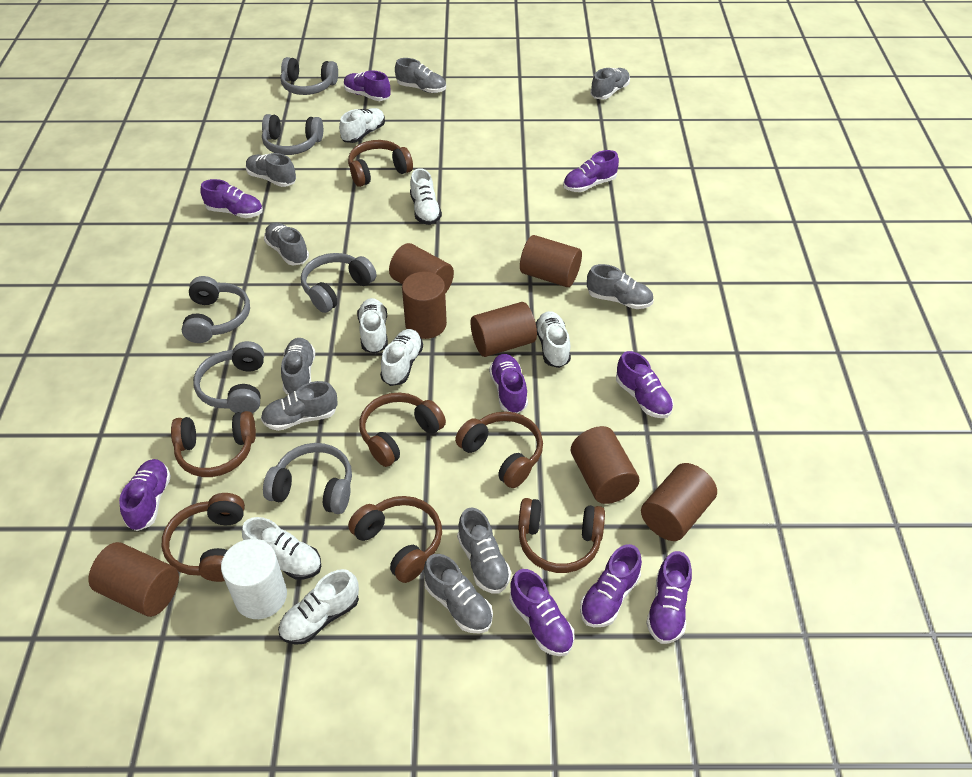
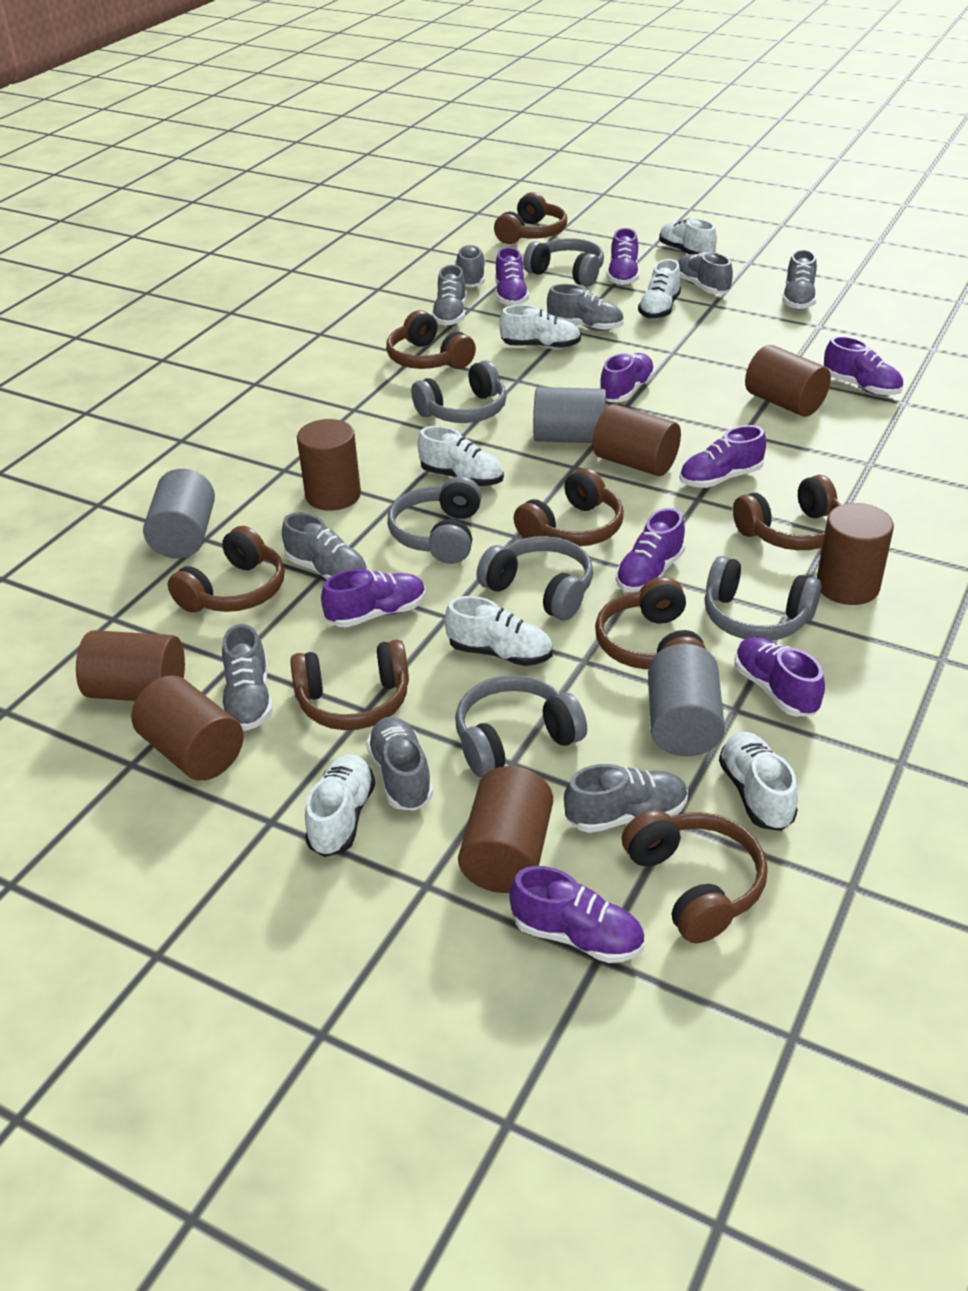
brown headphones: [162,493,245,582] [171,411,256,477] [348,140,413,187] [348,496,442,583] [359,392,446,467] [455,412,543,488] [518,498,605,573] = 7 -> [168,526,284,613] [290,640,409,730] [386,310,476,369] [494,192,567,244] [514,468,624,546] [595,577,706,669] [622,810,768,943] [733,475,841,550] = 8
grey cylinder: none = 0 -> [143,469,215,559] [533,387,606,443] [648,644,725,756] = 3
white cylinder: [221,539,287,619] = 1 -> none = 0

